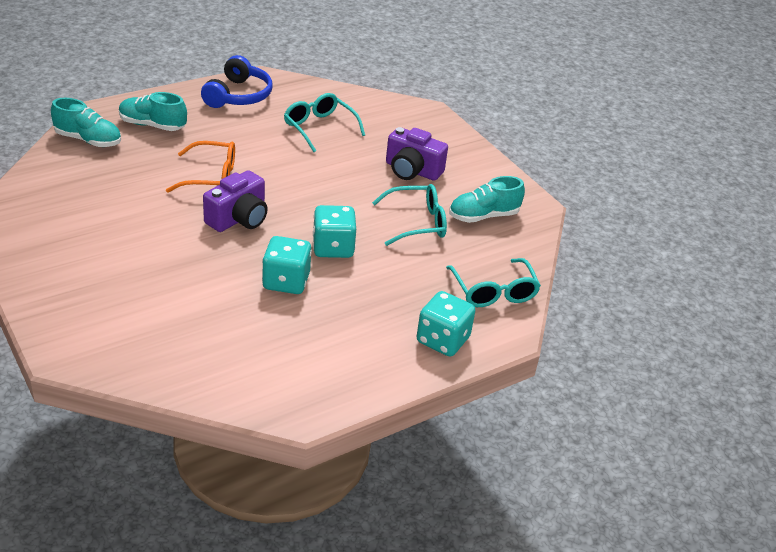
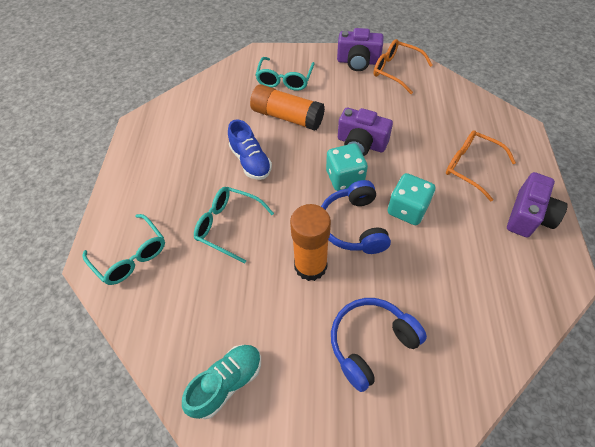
blue headphones: [201,55,272,108] = 1 -> [321,180,391,254] [331,298,427,392] = 2
blue shoe: none = 0 -> [228,120,272,180] = 1
orange glasses: [166,141,235,192] = 1 -> [374,39,433,94] [446,130,516,202] = 2
orange glue stick: none = 0 -> [250,84,325,131] [290,204,331,281] = 2
purple camera: [203,170,268,232] [386,127,448,181] = 2 -> [337,28,384,71] [338,108,393,156] [507,172,568,238] = 3
turquoise dice: [262,236,312,294] [313,205,356,258] [417,291,476,357] = 3 -> [326,143,368,191] [388,173,435,225] = 2
turquoise shoe: [51,98,121,147] [119,92,187,131] [449,176,525,223] = 3 -> [182,345,261,419] = 1

